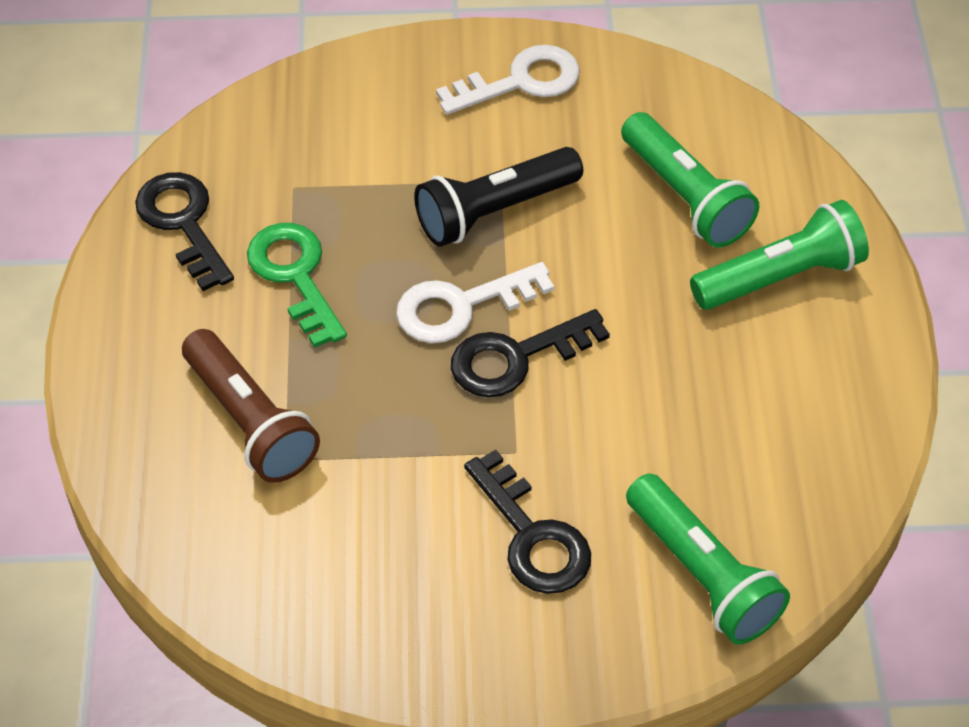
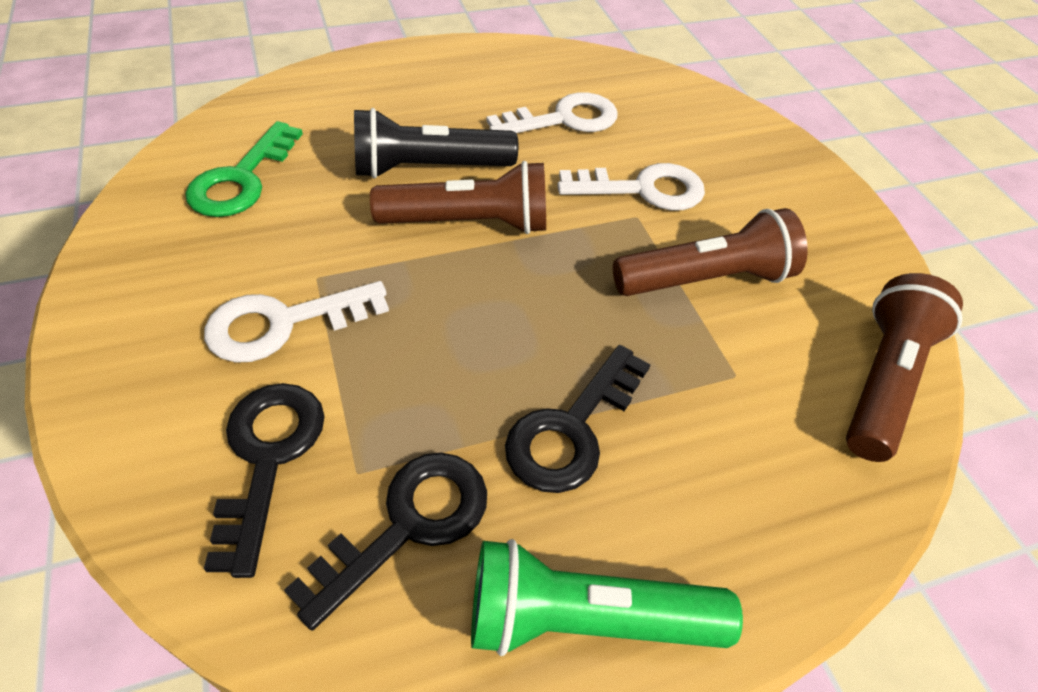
brown flashlight: [182,329,320,483] = 1 -> [370,161,546,234] [613,208,808,296] [846,273,963,462] = 3
green flashlight: [621,112,759,247] [626,473,790,645] [690,200,869,310] = 3 -> [471,539,743,656] = 1
white key: [396,262,554,343] [436,45,580,115] = 2 -> [204,281,389,363] [487,92,617,133] [557,163,705,211] = 3

